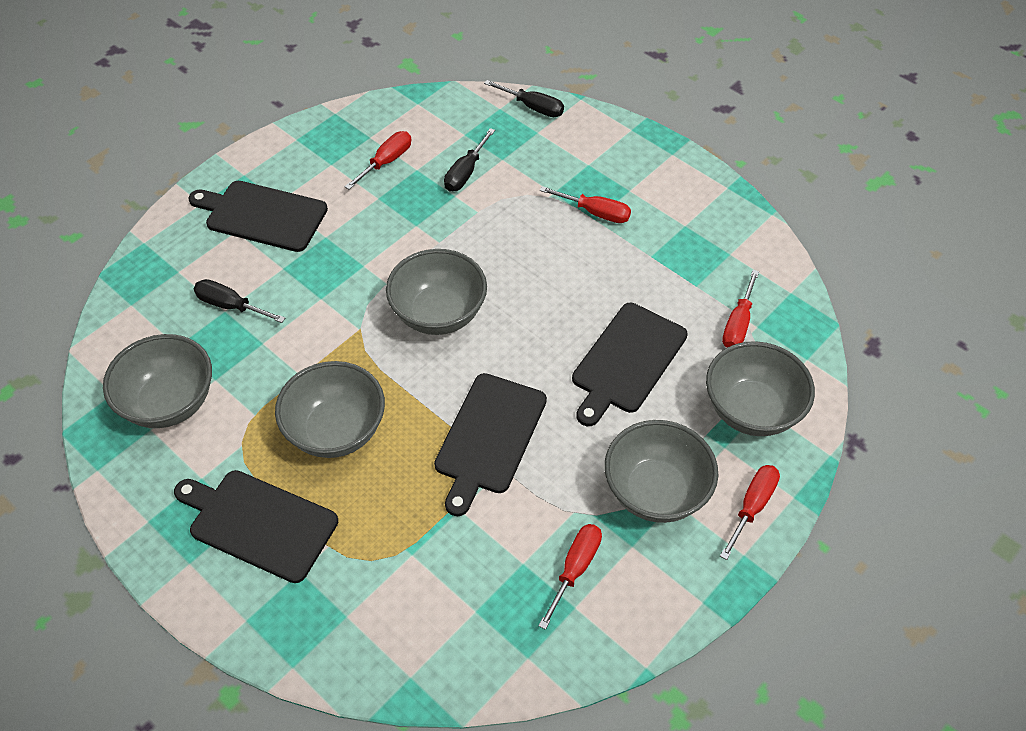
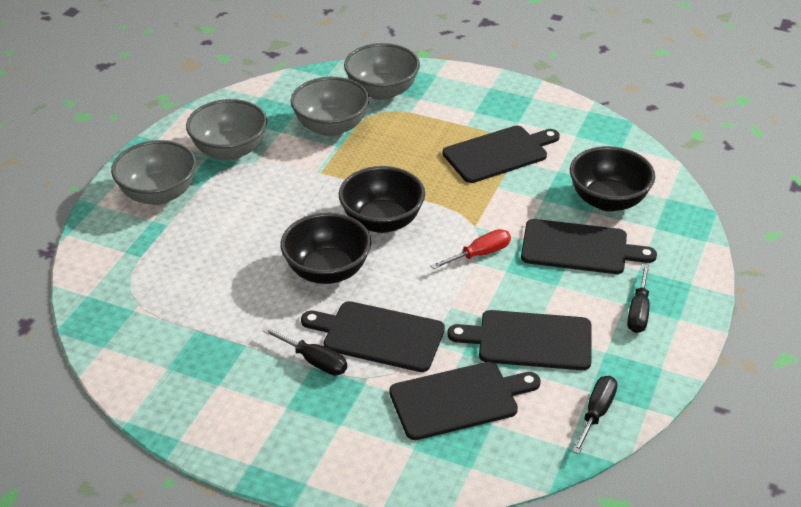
black bowl: none = 0 -> [281,213,371,284] [339,166,425,233] [570,146,655,212] = 3
black cutting board: [174,470,338,583] [188,181,328,252] [434,373,547,516] [572,303,688,426] = 4 -> [301,301,445,372] [389,362,541,440] [442,125,560,183] [447,310,592,370] [521,219,657,274] = 5
grey bowl: [103,334,212,428] [275,361,385,458] [386,249,487,335] [604,420,718,523] [706,341,815,436] = 5 -> [111,140,197,205] [186,99,267,161] [291,77,370,136] [344,43,420,100] = 4
red screwdriver: [345,131,411,190] [538,524,602,630] [540,186,631,223] [720,465,780,560] [722,270,759,347] = 5 -> [430,229,511,269] = 1

